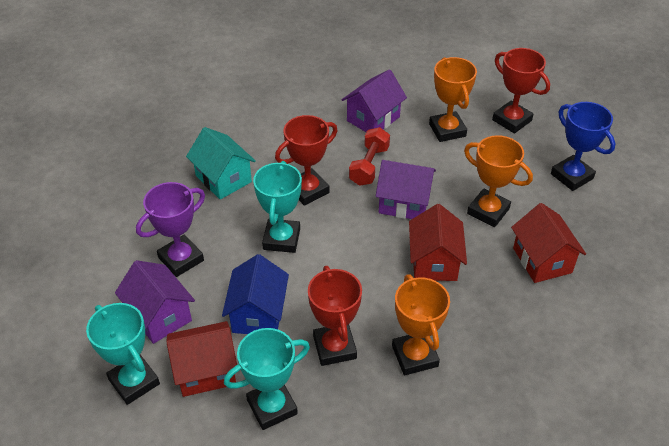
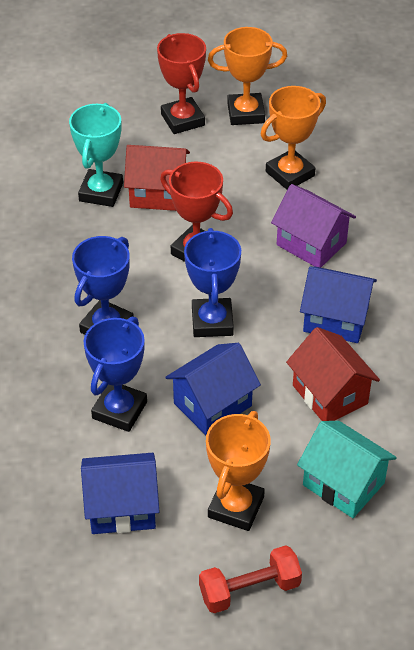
blue house: [222,254,289,334] = 1 -> [81,453,159,534] [165,343,261,435] [300,266,377,343] = 3
blue trophy: [551,102,616,191] = 1 -> [72,236,134,335] [83,317,147,432] [184,228,241,337] = 3
purple house: [115,260,195,344] [342,69,407,132] [376,160,436,219] = 3 -> [271,184,356,268] = 1
purple trophy: [136,182,205,277] = 1 -> none = 0
red house: [166,321,237,397] [409,204,467,281] [511,203,586,283] = 3 -> [124,145,190,211] [286,327,380,421] = 2
red trophy: [275,115,338,206] [308,266,362,366] [492,48,550,134] = 3 -> [157,33,206,134] [160,162,233,262] = 2
turquoise trophy: [86,303,160,405] [224,328,310,430] [253,161,302,253] = 3 -> [69,103,123,207] = 1

